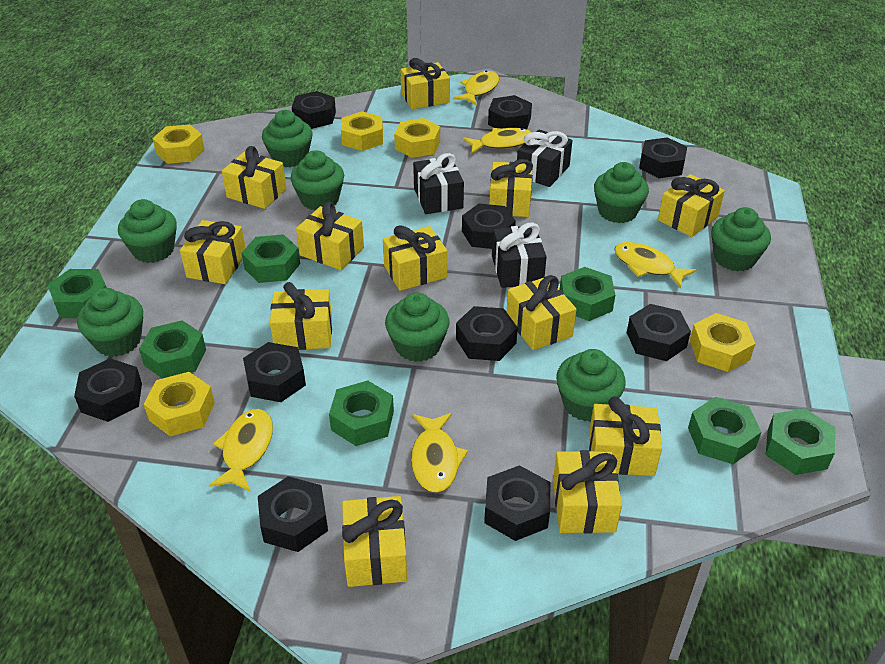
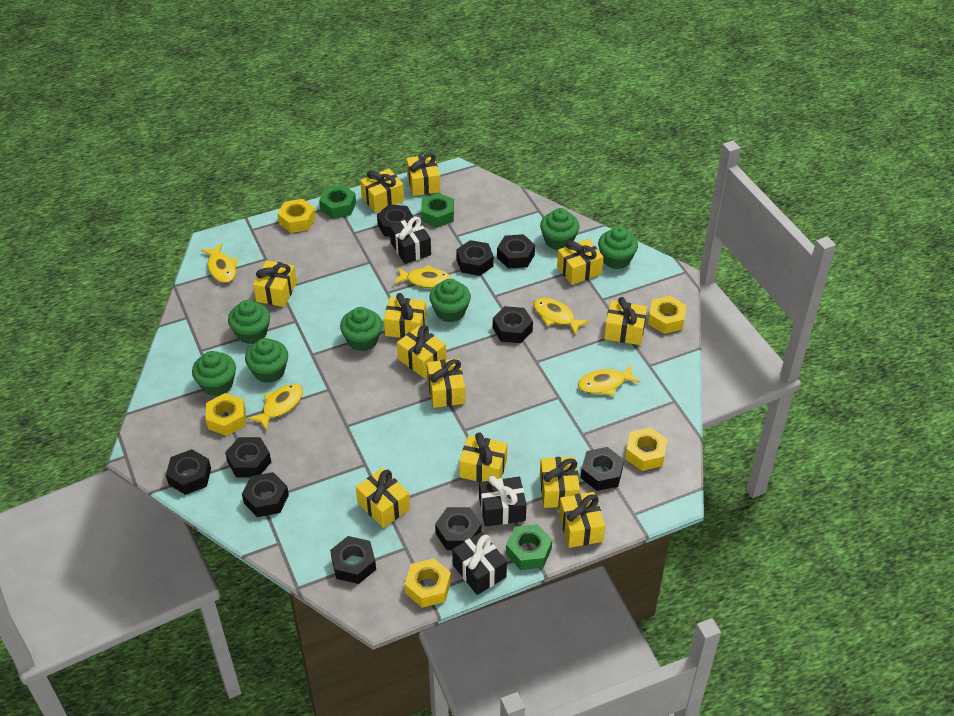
green cupcake: [77,288,143,357] [118,199,177,263] [262,110,313,167] [291,150,344,210] [385,292,449,362] [556,349,626,422] [594,162,649,223] [711,207,771,271] = 8 -> [192,351,236,396] [228,300,270,344] [245,338,288,383] [340,307,382,351] [429,279,471,322] [540,208,580,250] [598,226,638,269] = 7
green nut: [48,269,107,318] [139,320,206,379] [242,234,300,283] [329,381,394,446] [560,267,615,321] [688,397,761,464] [766,408,835,475] = 7 -> [319,185,356,219] [421,193,454,228] [506,524,552,570] = 3

